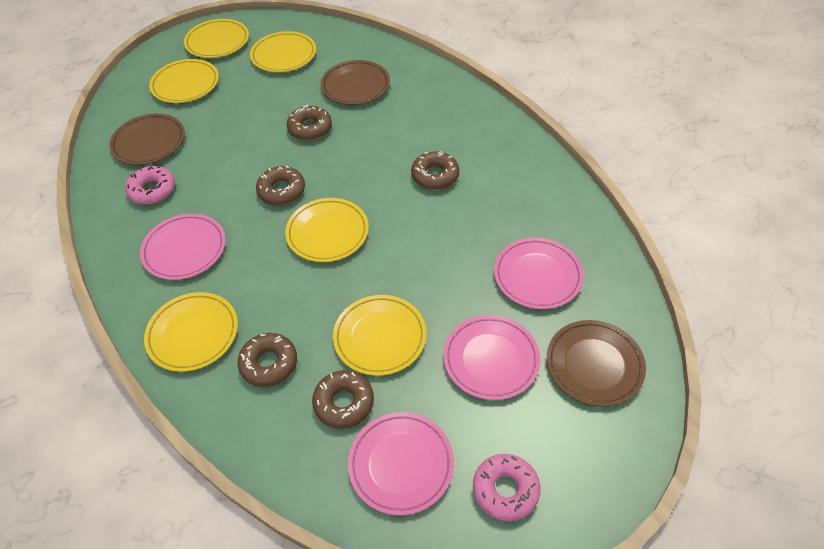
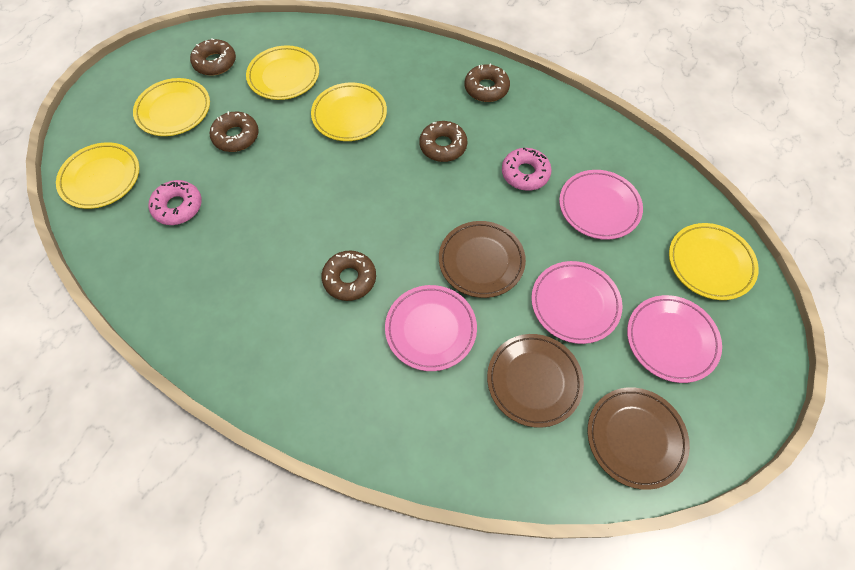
yellow plate: [144,292,238,372] [149,59,219,103] [184,19,249,58] [250,31,316,72] [285,198,369,262] [333,295,427,376] = 6 -> [56,142,140,209] [133,78,210,136] [246,45,319,100] [311,83,387,141] [669,223,759,300] = 5

